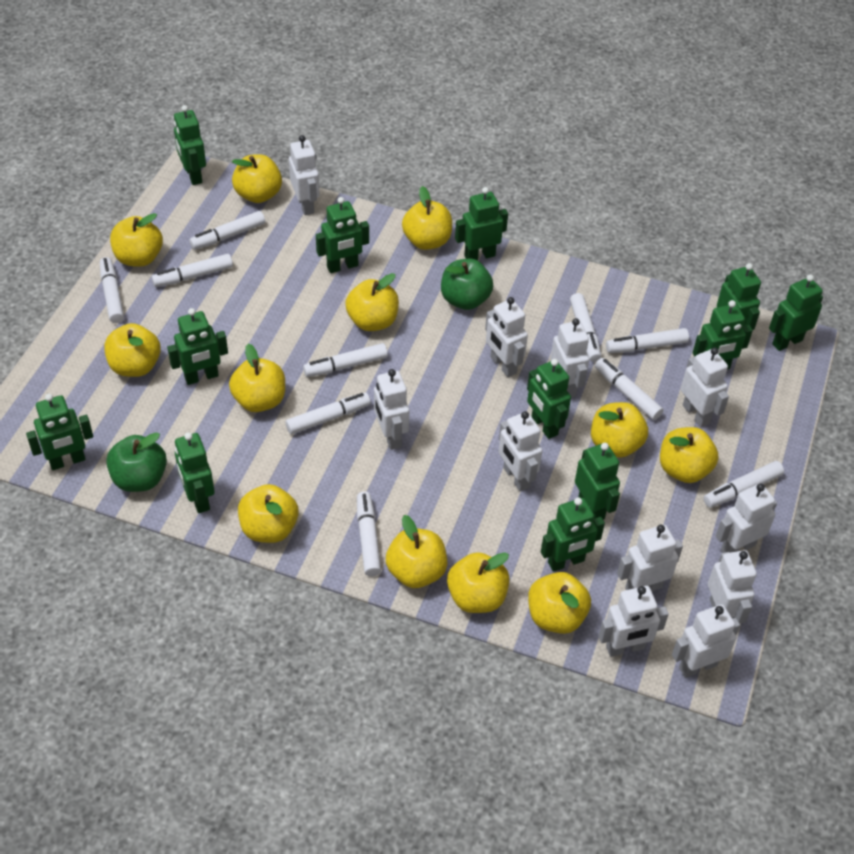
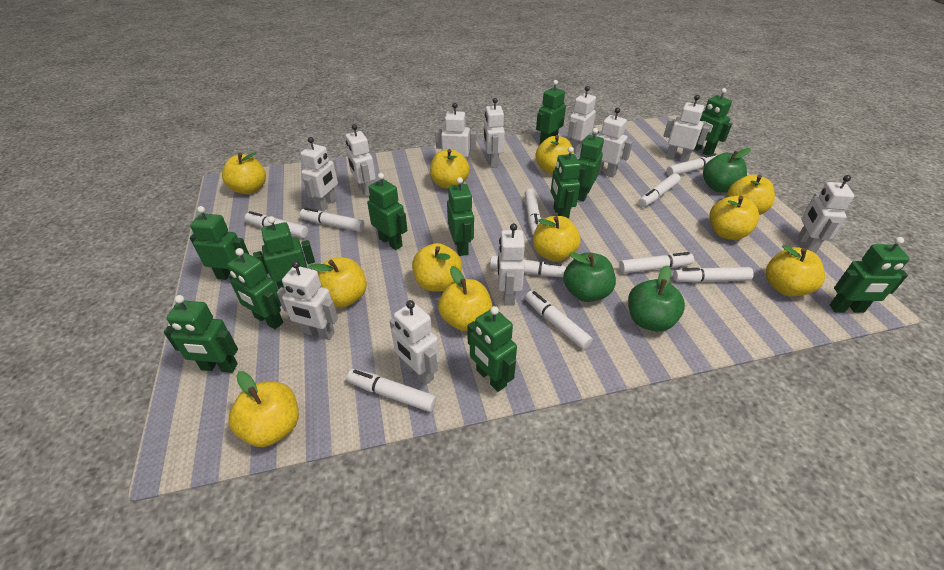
green apple: [106,432,167,492] [441,259,493,310] = 2 -> [563,252,616,302] [628,265,685,332] [703,148,751,193] = 3
yellow apple: [104,323,161,377] [110,213,163,267] [229,344,285,412] [232,154,282,203] [238,484,298,543] [345,273,399,331] [386,515,447,588] [402,186,452,250] [447,552,510,613] [528,572,591,634] [591,402,648,458] [660,427,718,483] = 12 -> [222,152,266,194] [228,371,299,447] [309,258,367,308] [412,243,462,292] [430,149,470,189] [438,266,492,331] [533,216,581,262] [535,135,574,174] [709,196,759,240] [727,175,775,215] [766,245,825,296] = 11

